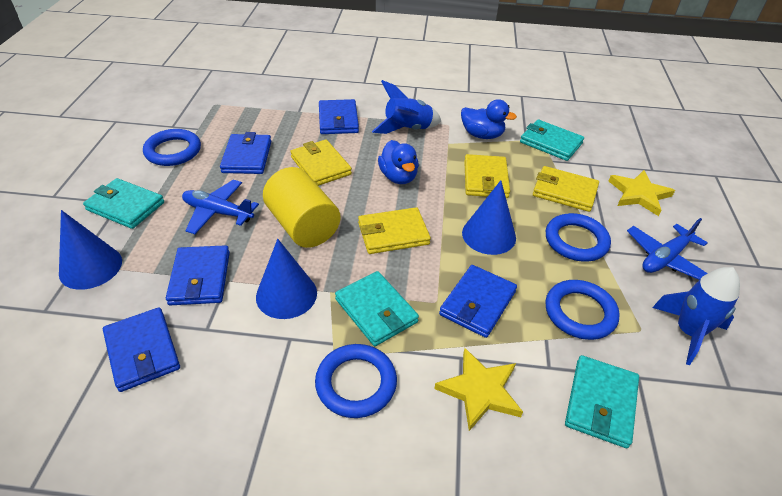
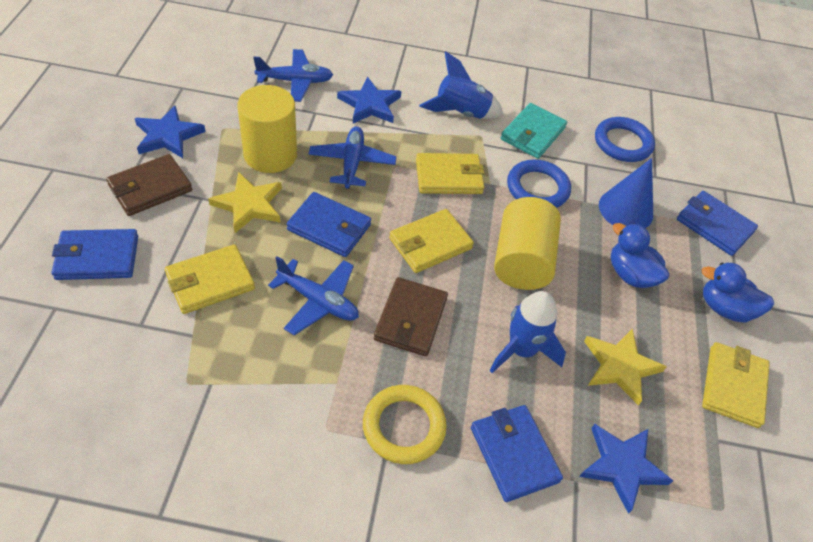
blue cone: [59,210,122,290] [256,239,317,319] [462,180,516,255] = 3 -> [599,158,653,228] = 1
blue plane: [182,180,259,234] [627,218,708,280] = 2 -> [253,49,333,102] [268,256,359,335] [309,126,397,189] = 3
blue ring: [143,129,201,166] [315,344,397,418] [545,280,620,340] [546,213,611,262] = 4 -> [507,160,571,208] [595,117,655,162] = 2
blue star: none = 0 -> [135,105,206,158] [337,77,401,124] [579,424,673,514] = 3
blue wallet: [103,307,180,392] [166,245,230,305] [220,132,271,174] [319,99,359,134] [439,265,517,338] = 5 -> [52,229,138,280] [287,192,371,257] [471,405,563,502] [677,191,758,256] = 4
brown wallet: none = 0 -> [106,154,192,216] [374,277,448,356] = 2
turquoise wallet: [83,178,164,229] [335,271,419,346] [520,119,584,161] [565,355,639,448] = 4 -> [501,103,567,159] = 1
yellow cylinder: [263,167,341,248] = 1 -> [237,85,297,173] [494,197,561,290] = 2
yellow ring: none = 0 -> [363,385,447,464] = 1

